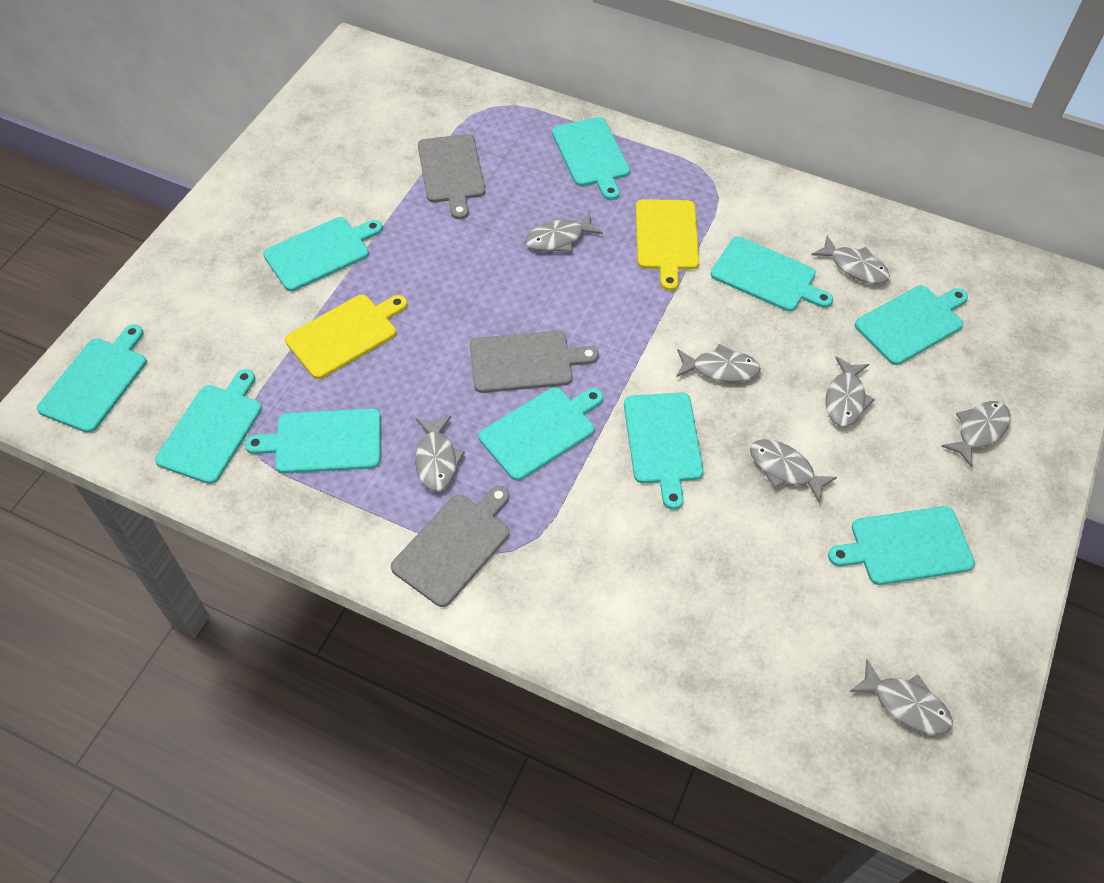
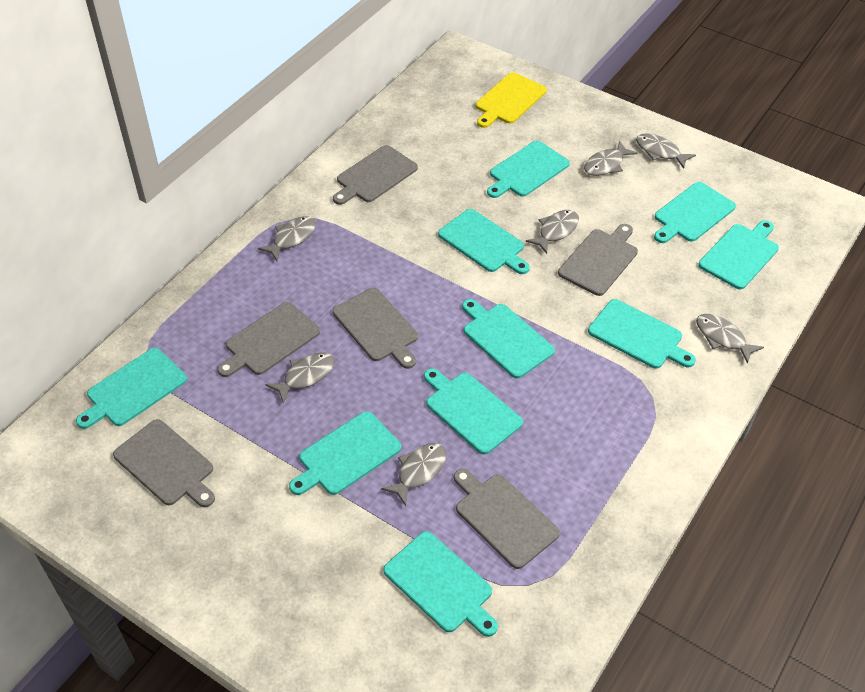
grey cutting board: [391,486,510,607] [418,134,485,219] [470,331,599,393] = 3 -> [113,419,215,507] [217,302,320,377] [332,288,418,369] [333,145,418,205] [454,469,560,569] [558,224,638,296] = 6
grey fish: [415,416,465,492] [525,212,603,252] [676,344,761,382] [750,439,837,503] [811,235,890,284] [825,356,875,427] [850,659,953,735] [941,401,1011,468] = 8 -> [258,216,316,261] [266,352,335,404] [381,443,446,506] [526,210,579,254] [584,141,638,176] [636,133,696,169] [696,314,764,364] = 7
yellow cutting board: [285,295,407,379] [636,199,700,291] = 2 -> [476,72,547,128] = 1

